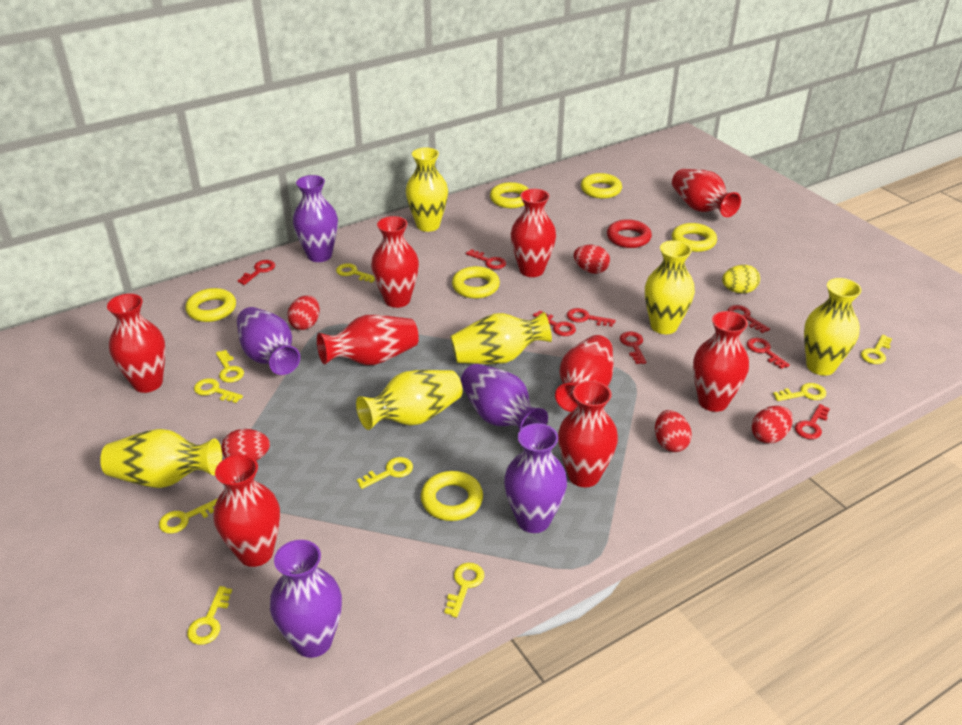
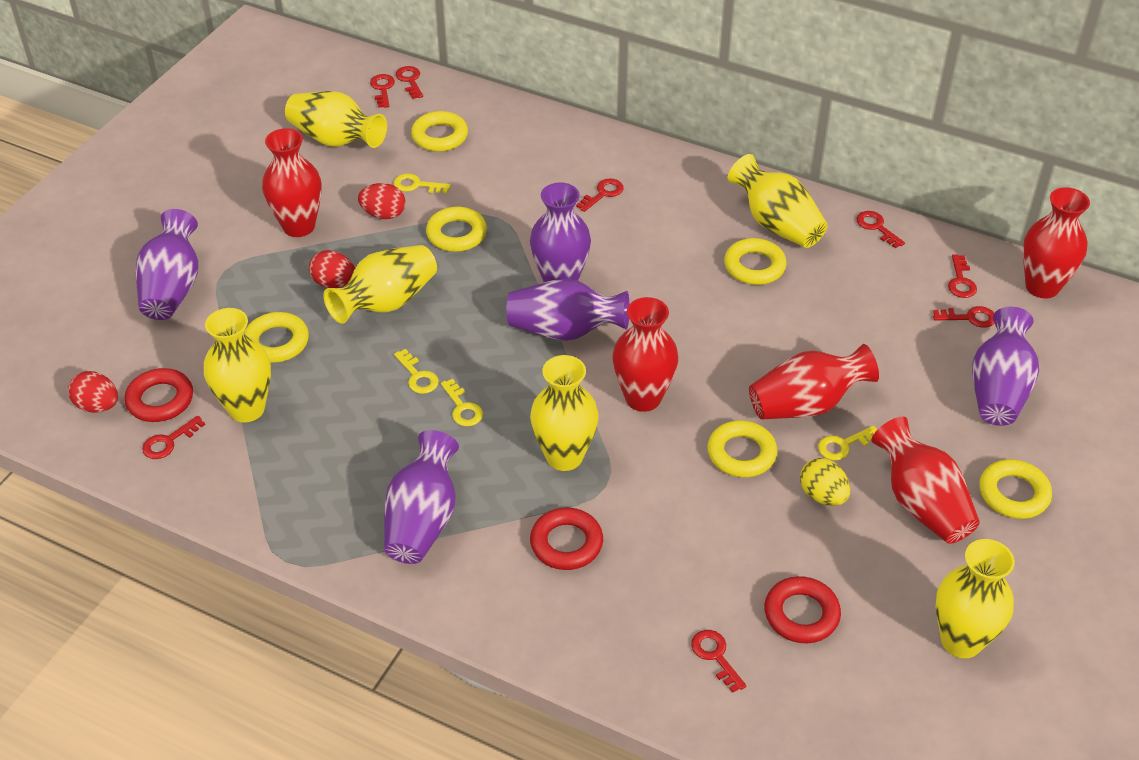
red egg: [221,429,270,461] [287,295,320,330] [574,245,610,274] [655,410,692,452] [752,406,793,444] = 5 -> [68,371,118,413] [309,250,355,288] [358,183,406,219] = 3
red ring: [607,219,652,248] = 1 -> [124,368,193,422] [530,507,603,570] [764,576,841,643] = 3
red vase: [107,294,165,393] [213,454,280,567] [317,314,419,365] [371,216,419,308] [511,189,556,277] [555,335,613,412] [558,381,618,487] [672,169,741,217] [693,311,749,412] = 9 -> [262,128,322,237] [612,297,678,412] [749,344,879,420] [871,417,980,544] [1023,187,1090,299] = 5
yellow key: [159,499,218,534] [187,586,232,645] [194,378,243,403] [216,350,244,382] [336,263,375,283] [357,457,413,489] [444,563,484,618] [773,383,826,401] [861,335,892,364] = 9 -> [394,173,451,193] [394,349,439,394] [441,379,483,426] [818,426,877,461] = 4

